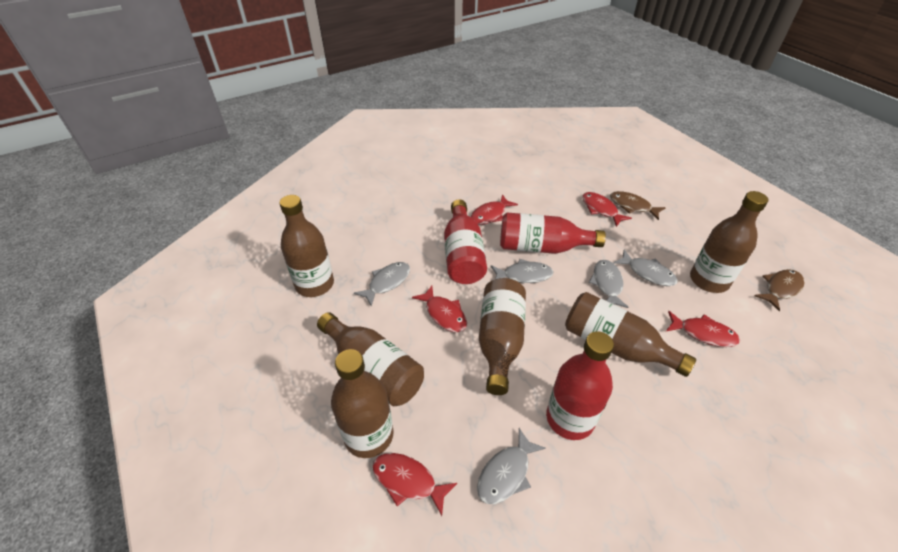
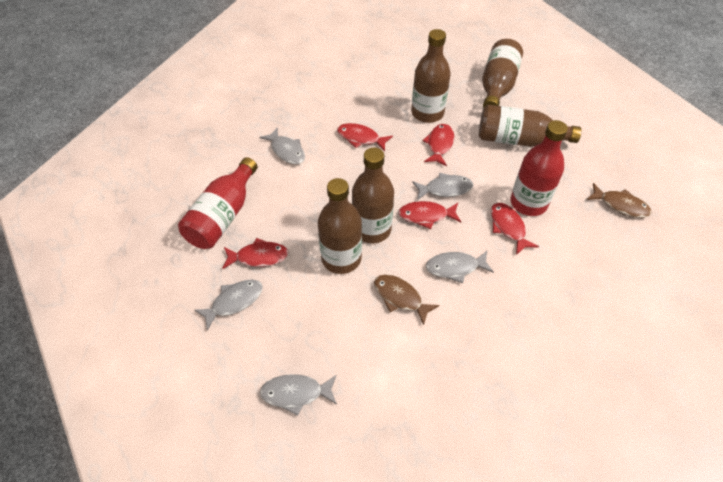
brown bottle: [280,195,334,297] [317,312,424,406] [331,349,394,458] [479,278,526,395] [565,292,696,377] [690,191,768,293] = 6 -> [318,178,362,274] [352,147,394,243] [411,29,451,123] [479,105,581,147] [482,39,523,108] = 5
red bottle: [444,199,487,284] [500,213,606,254] [546,331,614,440] = 3 -> [178,157,258,249] [510,120,568,216] = 2

